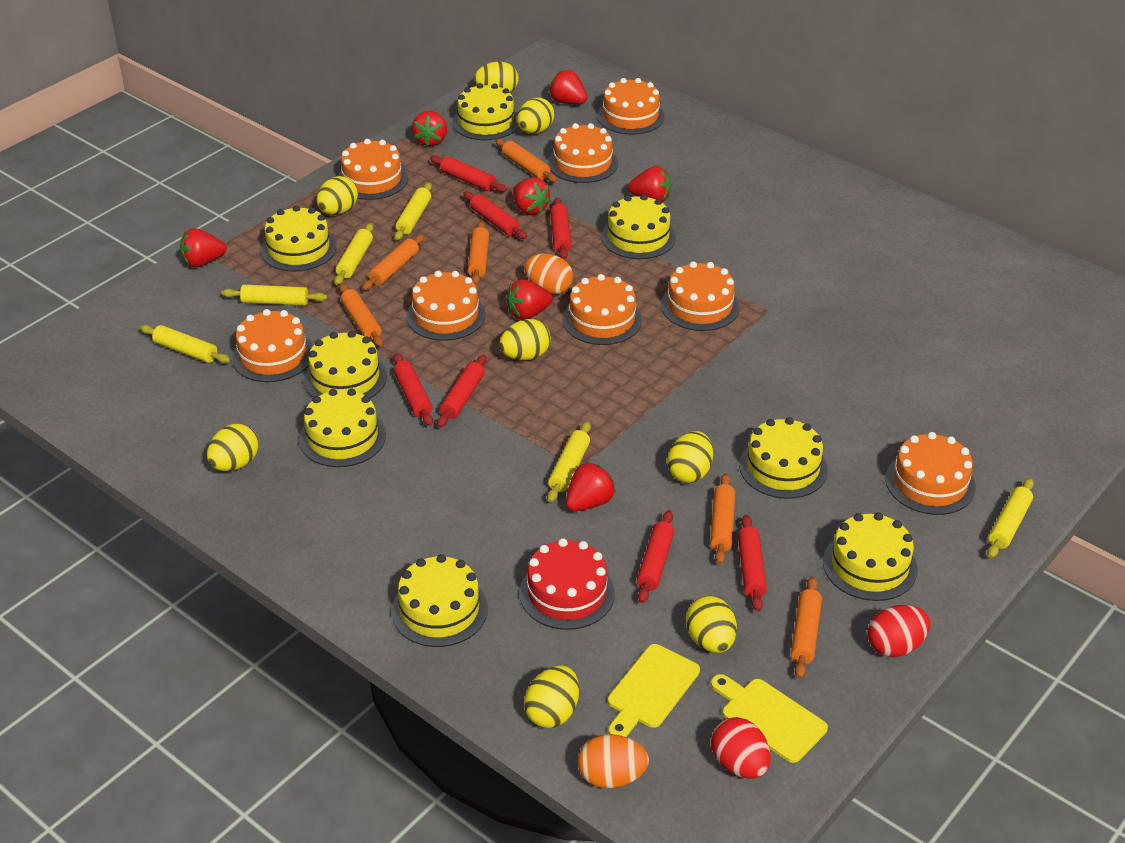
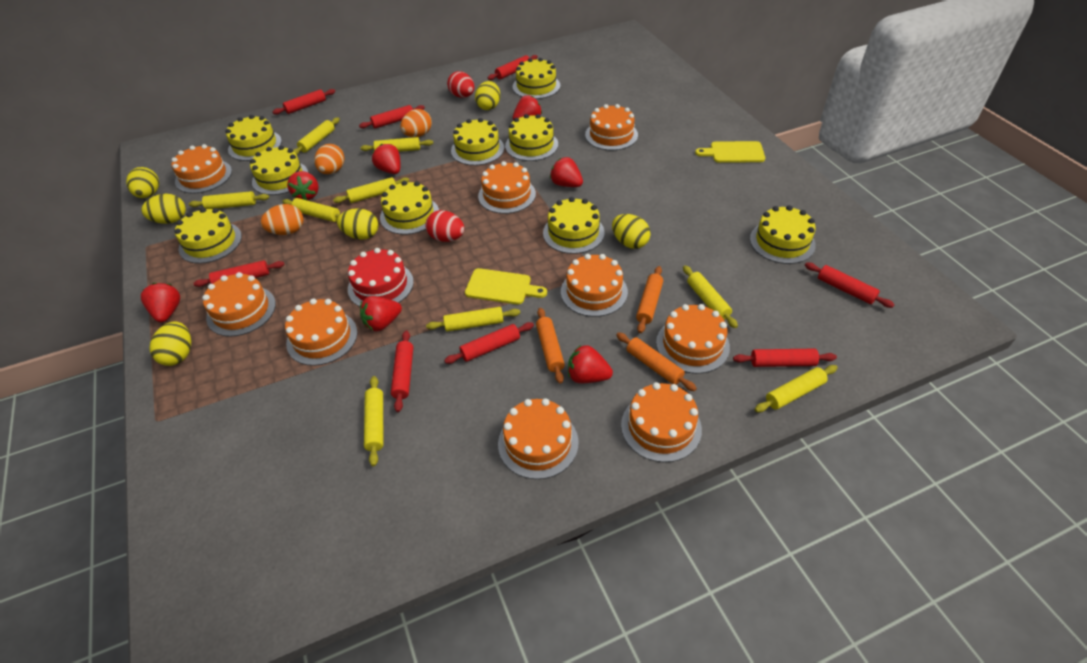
orange cake: [232,309,313,382] [338,139,408,200] [406,271,486,341] [548,123,618,183] [563,274,642,345] [597,78,665,135] [661,261,740,331] [885,432,976,515] = 8 -> [172,144,232,194] [202,272,276,337] [285,299,358,366] [478,161,536,214] [498,398,579,479] [561,254,628,317] [585,104,638,151] [621,382,702,462] [656,304,730,374] = 9
orange egg: [525,254,573,295] [578,734,649,789] = 2 -> [261,204,303,235] [314,144,345,174] [400,109,432,137] = 3
orange rolling pin: [339,284,383,347] [362,234,425,291] [468,221,489,285] [495,138,557,183] [710,473,735,564] [791,576,822,679] = 6 -> [536,308,565,384] [616,332,697,391] [636,266,663,333] = 3
red rolling pin: [393,353,433,426] [430,156,507,192] [437,354,487,428] [463,191,527,239] [550,198,571,259] [637,510,675,603] [738,515,767,611] = 7 -> [193,260,285,287] [273,89,335,115] [359,105,425,128] [391,331,413,412] [444,322,534,364] [488,55,538,80] [733,349,837,367] [805,262,895,308] = 8
yellow cake: [261,205,337,272] [299,389,386,467] [304,331,387,398] [391,554,488,647] [452,83,519,140] [601,194,676,259] [739,417,828,499] [823,512,918,601] = 8 -> [174,208,242,264] [225,115,282,161] [250,145,308,195] [380,181,439,235] [451,118,504,166] [505,114,558,161] [513,58,560,99] [543,197,604,254] [750,205,816,264] = 9
yellow egg: [207,424,259,471] [317,176,358,215] [474,62,518,92] [499,319,551,361] [517,97,554,134] [524,665,579,728] [667,431,713,483] [686,596,737,653] = 8 -> [126,167,159,198] [141,194,186,224] [149,321,191,366] [337,208,378,240] [475,81,500,110] [612,214,651,249] = 6
yellow rolling pin: [140,325,230,363] [221,285,327,306] [334,223,374,285] [395,182,432,240] [547,421,591,502] [987,478,1034,558] = 6 -> [189,191,269,209] [282,198,340,222] [293,117,340,155] [333,177,410,203] [361,137,433,152] [364,376,383,466] [426,307,520,332] [683,265,738,328] [755,365,837,412] = 9

